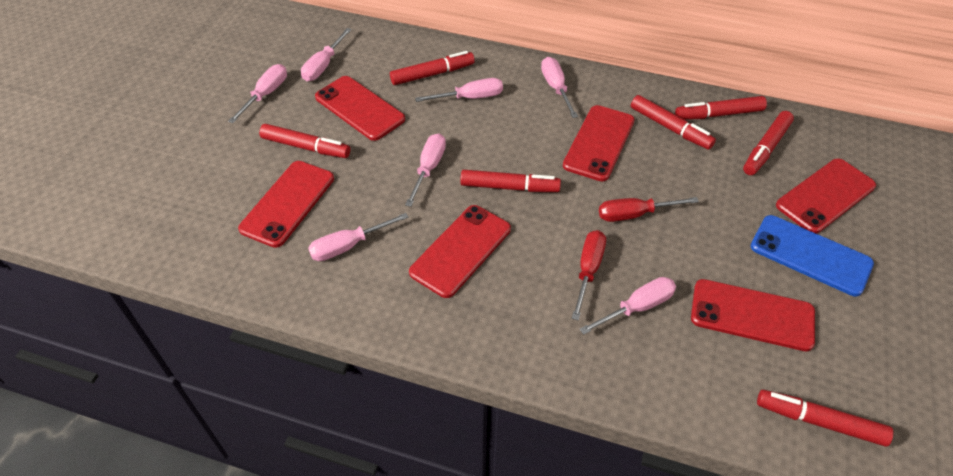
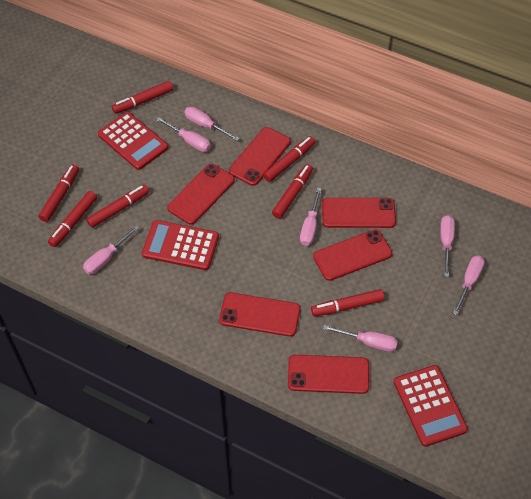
blue phone: [750,215,874,296] = 1 -> none = 0
red calculator: none = 0 -> [98,112,168,170] [142,220,219,270] [394,365,468,447] = 3
red screwdriver: [571,230,606,320] [599,197,699,222] = 2 -> none = 0

